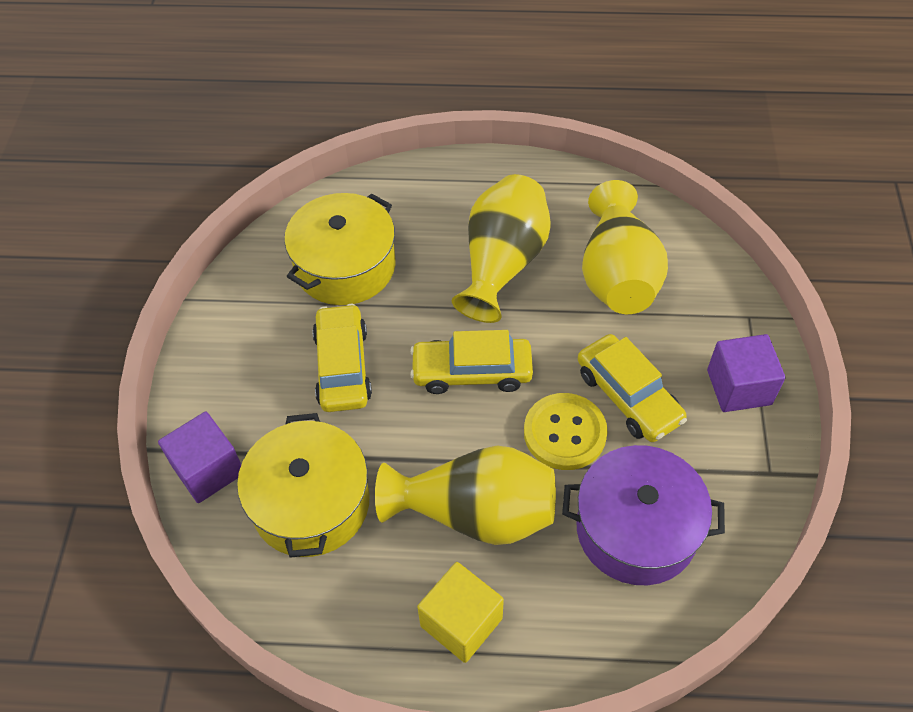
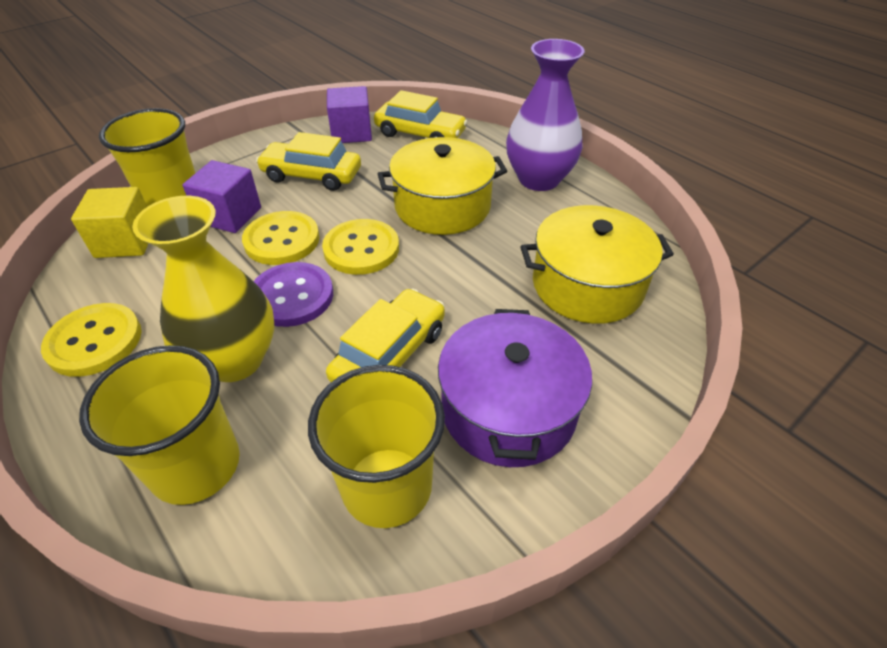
purple button: none = 0 -> [254,262,333,327] = 1
purple vase: none = 0 -> [506,39,585,191] = 1
yellow button: [524,393,607,470] = 1 -> [41,303,142,377] [242,211,319,265] [322,219,399,275] = 3
yellow cup: none = 0 -> [79,345,240,505] [99,108,195,207] [308,365,445,528] = 3
yellow vase: [375,446,556,545] [452,174,551,323] [582,180,668,314] = 3 -> [132,196,275,382] = 1

